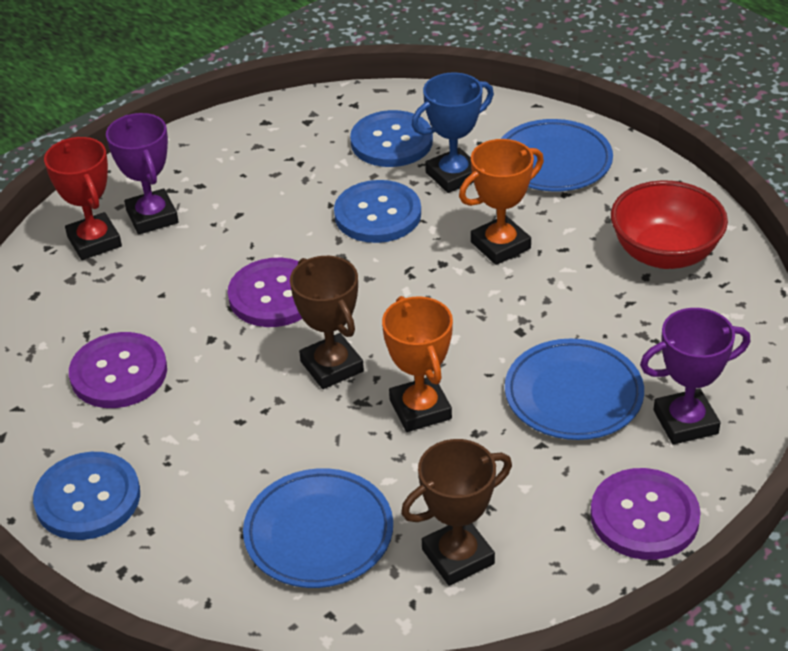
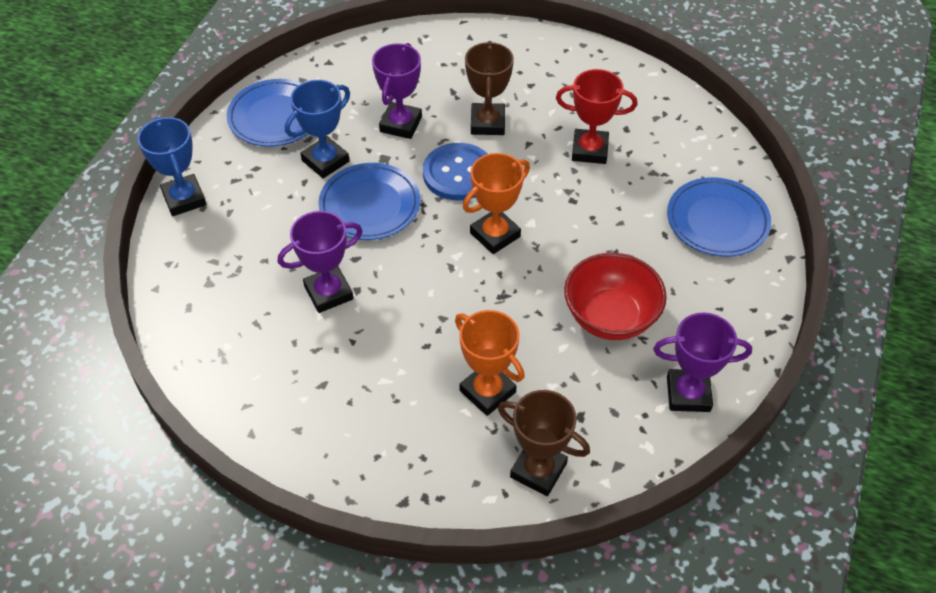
blue button: [33,452,140,540] [334,180,421,243] [350,110,433,167] = 3 -> [423,143,487,200] = 1
blue trophy: [411,72,494,193] = 1 -> [137,117,206,216] [285,80,350,178] = 2
purple button: [69,332,167,408] [228,258,302,327] [590,468,700,560] = 3 -> none = 0
purple trophy: [106,113,179,235] [640,308,750,445] = 2 -> [278,211,363,313] [372,43,422,139] [653,312,752,412] = 3

